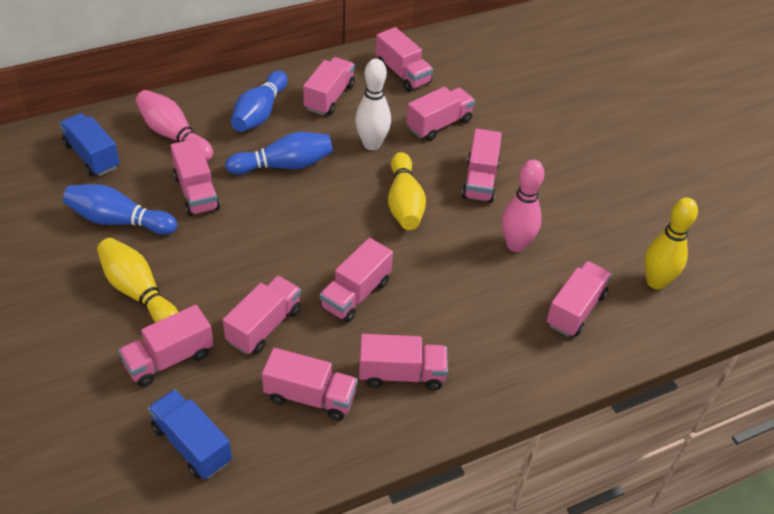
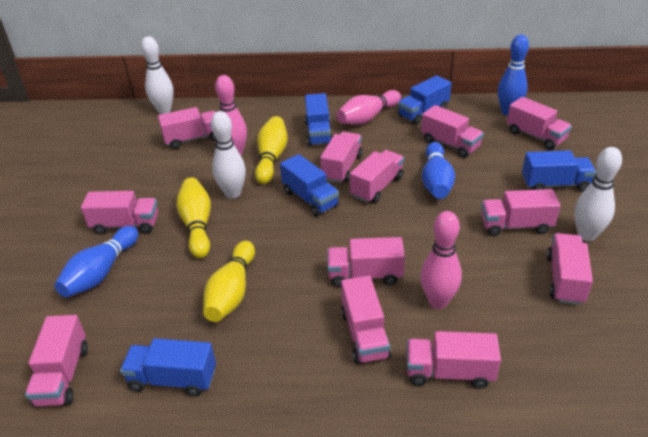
blue truck: [59,113,120,176] [148,389,232,479] = 2 -> [120,338,216,397] [280,154,339,216] [305,93,333,146] [398,75,452,125] [522,150,596,192] = 5
pink bowling pin: [136,90,213,161] [502,160,544,252] = 2 -> [215,75,247,156] [337,90,401,125] [420,211,462,309] = 3
pink truck: [118,305,214,387] [170,139,220,216] [223,276,301,355] [262,348,358,421] [303,57,355,115] [320,238,393,322] [359,334,448,390] [376,27,433,92] [407,87,475,141] [462,129,502,203] [546,261,612,337] = 11 -> [25,315,88,407] [81,191,158,234] [158,107,216,149] [320,132,363,183] [327,237,405,287] [341,276,391,364] [350,150,404,203] [407,331,501,389] [421,105,484,158] [481,189,560,236] [507,97,572,150] [547,233,593,305] = 12
white bowling pin: [355,59,391,150] = 1 -> [141,36,174,114] [211,111,246,199] [574,147,622,241] = 3

